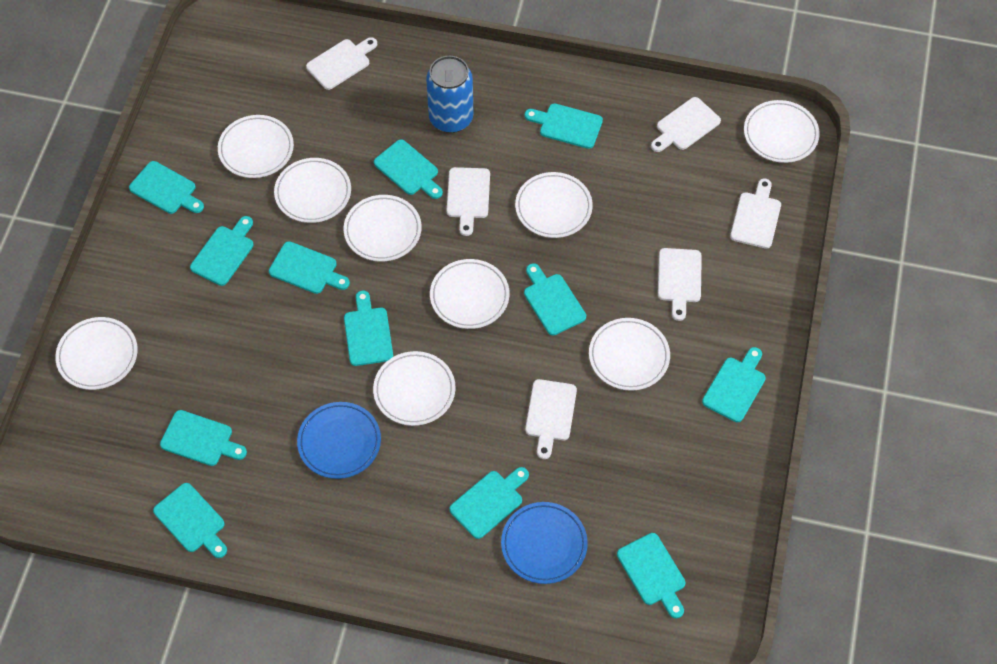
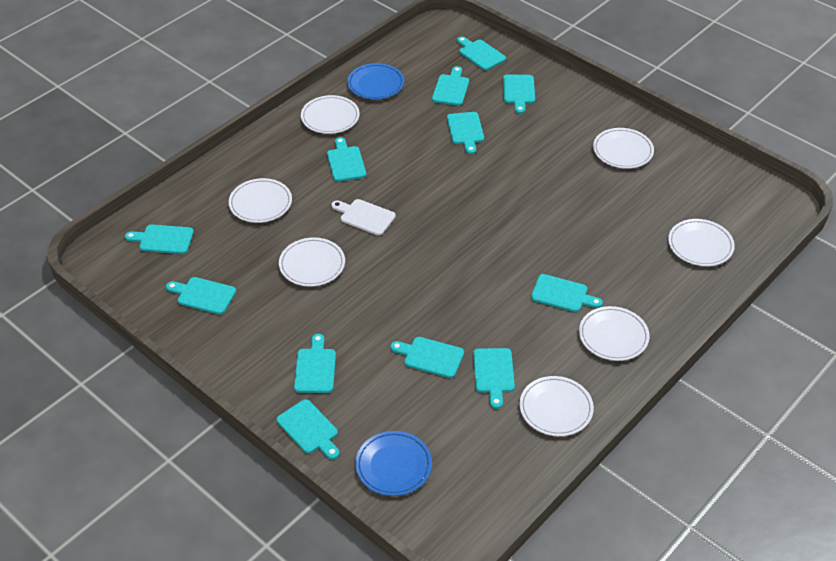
blue can: [426,56,474,133] = 1 -> none = 0
white cutting board: [306,37,377,90] [446,167,490,236] [525,379,577,459] [651,97,721,152] [658,248,702,321] [730,179,781,249] = 6 -> [331,199,396,236] = 1
white plate: [55,317,138,390] [218,115,294,178] [274,158,351,223] [344,195,422,262] [373,351,456,426] [430,259,510,329] [515,172,593,238] [589,318,670,391] [744,100,820,163] = 9 -> [229,178,292,223] [279,237,345,287] [301,95,360,134] [520,376,594,436] [579,306,650,361] [593,128,654,169] [668,219,735,266] = 7

